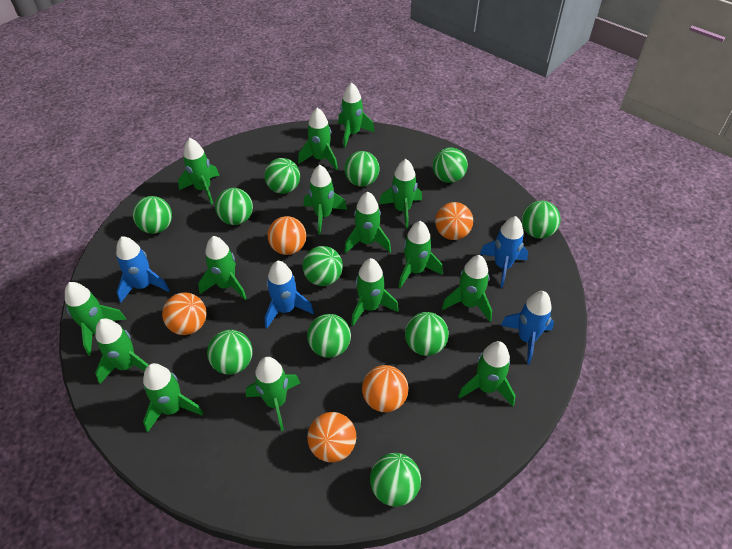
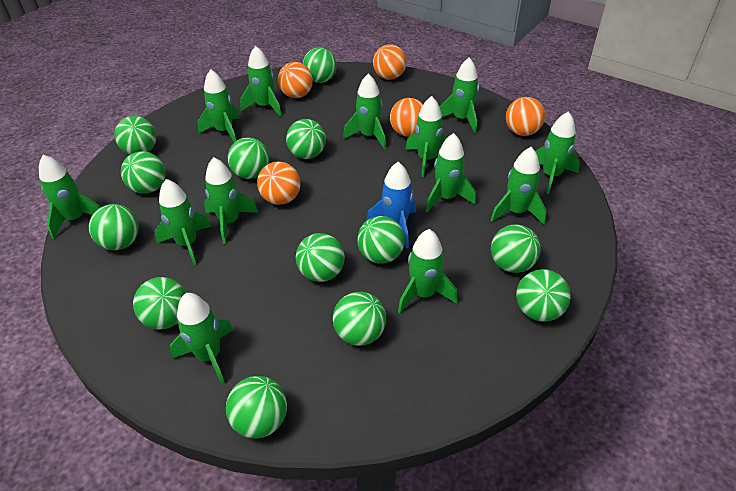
blue rocket: [116,236,170,303] [265,261,314,329] [480,216,528,288] [500,291,554,364] = 4 -> [366,162,416,248] = 1
green ball: [133,196,172,234] [207,330,253,375] [215,188,253,225] [264,158,300,194] [302,246,343,286] [307,314,351,358] [344,151,379,187] [370,453,421,507] [405,312,449,356] [432,147,468,183] [522,201,561,239] = 11 -> [89,204,139,250] [115,116,156,154] [121,151,165,194] [133,277,186,330] [226,376,287,439] [228,137,269,179] [286,119,326,159] [296,233,345,282] [303,48,337,83] [333,292,386,346] [357,216,405,263] [491,224,541,273] [516,269,571,322] = 13
green rocket: [65,282,127,355] [95,319,148,384] [143,363,203,432] [178,138,220,205] [198,236,247,300] [246,357,300,431] [298,108,338,171] [304,165,347,235] [338,82,375,148] [344,191,391,253] [351,258,399,326] [379,159,422,228] [399,221,443,288] [442,255,492,322] [458,341,516,406] = 15 -> [39,155,100,239] [155,179,211,265] [170,293,233,385] [197,69,240,143] [204,157,258,244] [240,46,282,117] [343,74,386,149] [398,229,458,313] [405,96,447,177] [425,133,476,213] [439,57,479,133] [490,147,547,224] [535,111,580,194] = 13

